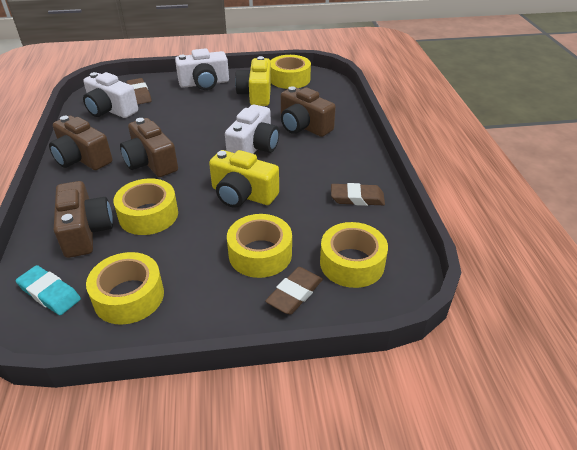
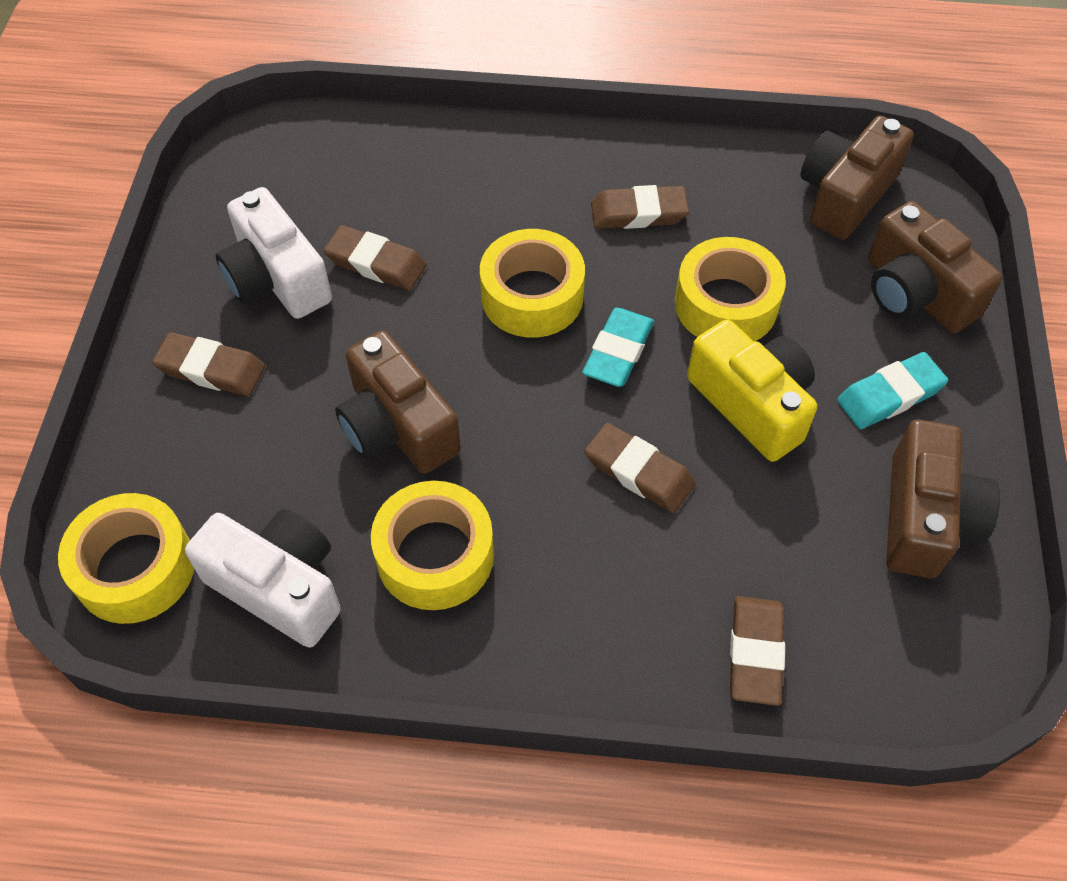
brown eraser: [127,78,152,105] [265,267,323,315] [331,183,385,206] = 3 -> [152,332,265,396] [324,225,427,291] [585,423,695,513] [591,185,689,229] [730,596,785,706] = 5
turquoise eraser: [16,265,81,315] = 1 -> [582,308,654,387] [837,352,948,429] = 2
white camera: [83,72,138,118] [175,48,229,90] [225,104,279,154] = 3 -> [185,509,341,648] [216,187,332,319] = 2
yellow camera: [209,150,279,208] [235,56,271,106] = 2 -> [687,319,817,462] = 1
yellow tape: [86,252,164,325] [113,178,178,235] [227,214,292,278] [270,55,311,89] [320,222,388,288] = 5 -> [58,493,194,624] [371,481,494,610] [480,229,585,338] [675,237,786,341] = 4

